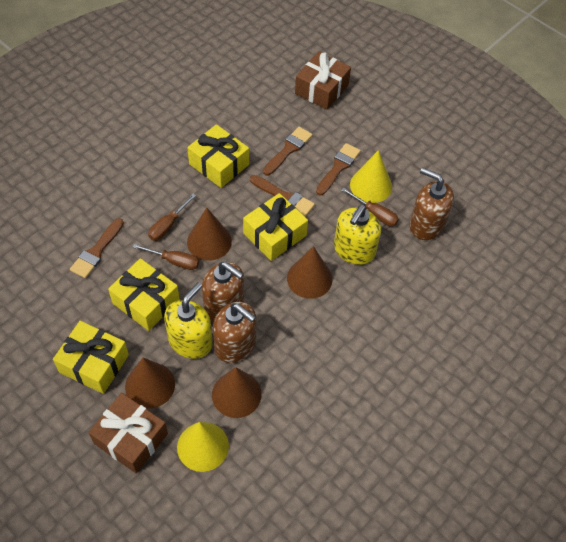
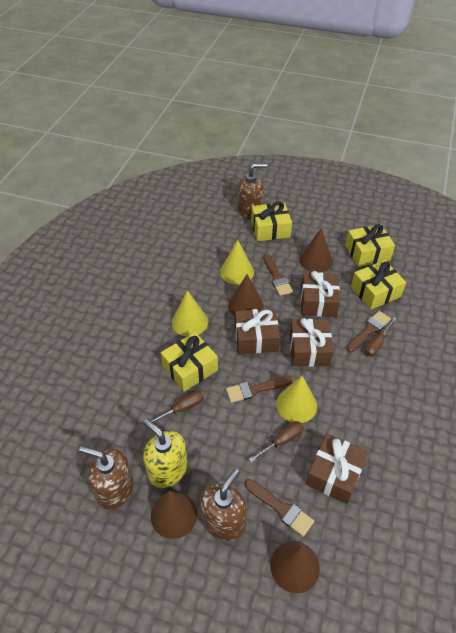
brown gift: [88,393,168,474] [295,51,351,110] = 2 -> [235,309,280,354] [289,318,333,367] [301,271,340,317] [306,433,368,504] = 4
yellow cone: [177,422,229,472] [350,150,392,203] = 2 -> [172,290,208,337] [220,240,254,285] [276,376,317,423] = 3
yellow soap dispenser: [164,282,213,359] [334,204,381,265] = 2 -> [143,419,188,488] = 1

